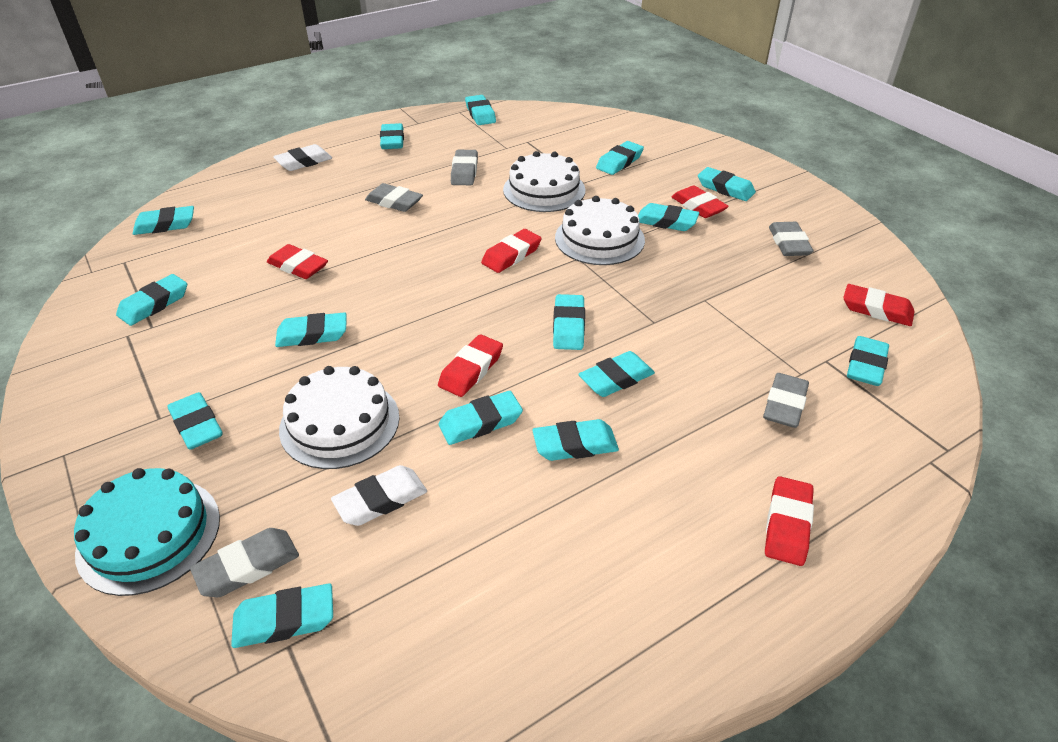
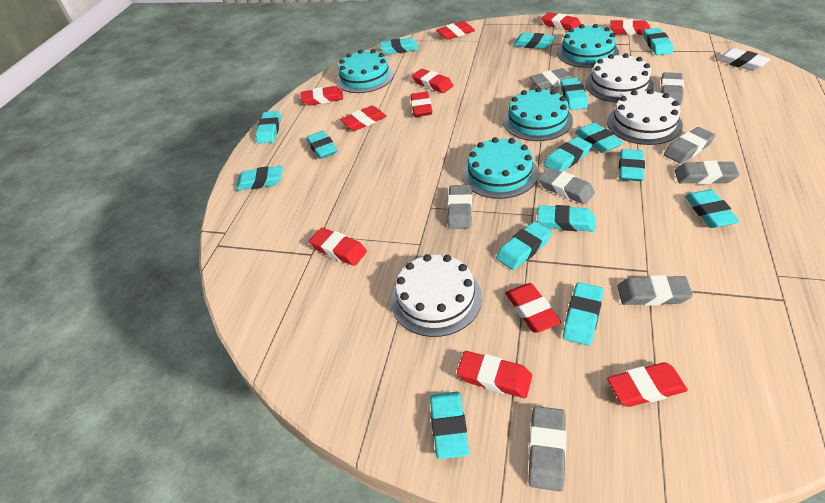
grey eraser: [190,528,299,597] [365,183,423,212] [451,150,478,185] [763,373,809,428] [769,222,814,256] = 5 -> [448,185,472,229] [528,406,566,491] [530,68,573,90] [538,167,595,204] [617,275,693,306] [660,72,684,105] [664,127,716,164] [675,161,740,184] = 8
red eraser: [267,244,328,279] [438,334,503,397] [481,229,542,273] [671,185,729,218] [765,476,814,566] [843,284,915,326] = 6 -> [301,86,343,106] [309,228,367,266] [340,106,387,131] [410,92,432,117] [412,69,453,93] [436,21,475,40] [457,351,532,398] [505,283,561,333] [542,12,581,30] [607,362,688,407] [610,19,651,35] = 11
turquoise cake: [74,468,220,596] = 1 -> [336,49,394,93] [462,137,538,199] [503,87,573,141] [557,24,619,68] = 4
white eraser: [273,144,332,171] [331,465,427,526] = 2 -> [717,48,770,71] = 1

